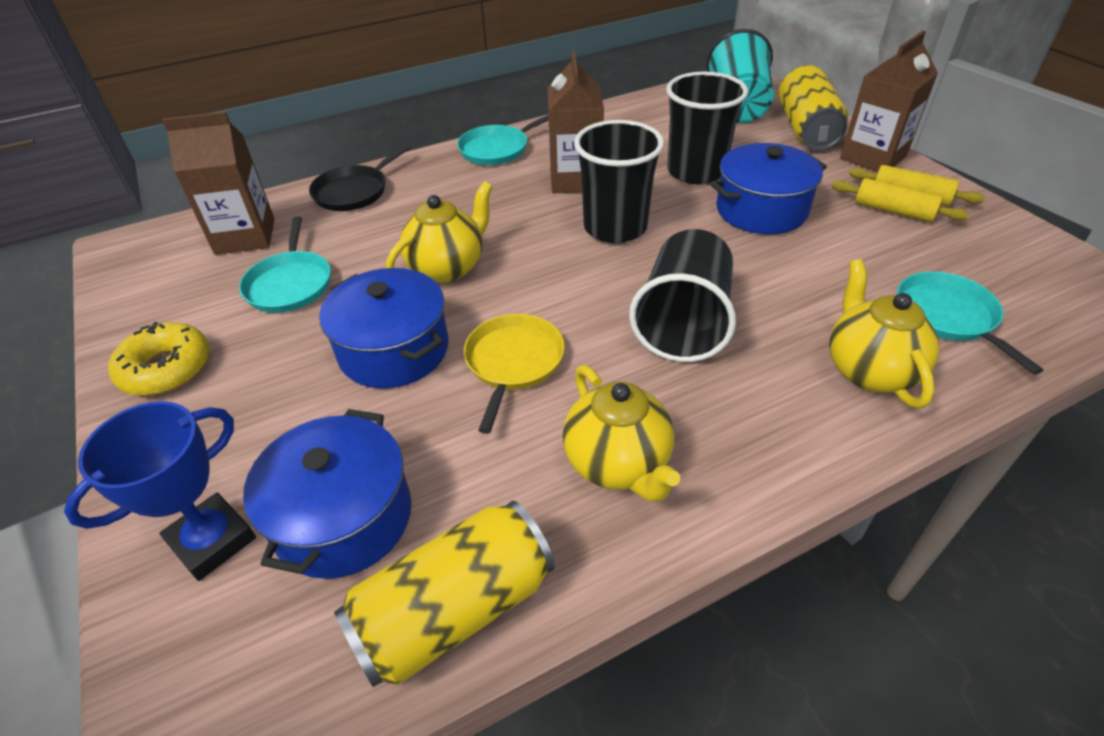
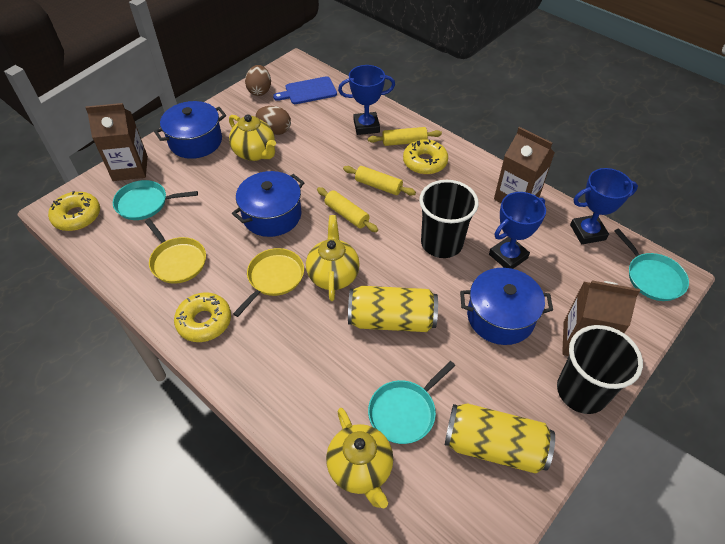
black cup: [574,120,664,243] [629,229,736,362] [666,71,748,184] = 3 -> [419,180,479,258] [557,325,643,414] = 2
black pan: [309,144,411,211] = 1 -> none = 0
blue cutting board: none = 0 -> [273,76,337,104] = 1
blue trophy: [64,401,256,581] = 1 -> [338,65,395,135] [489,192,546,269] [570,168,638,244] = 3
brown egg: none = 0 -> [245,65,271,96] [255,106,291,135] = 2
turquoise cup: [706,29,774,123] = 1 -> none = 0
yellow donut: [108,322,210,396] = 1 -> [48,191,100,231] [174,292,231,342] [403,139,448,175] = 3
yellow pan: [464,314,565,434] = 1 -> [145,219,206,284] [233,248,304,317] = 2
yellow rolling pin: [832,178,969,222] [849,165,985,206] = 2 -> [317,187,378,232] [343,166,416,196] [368,127,442,146] = 3

